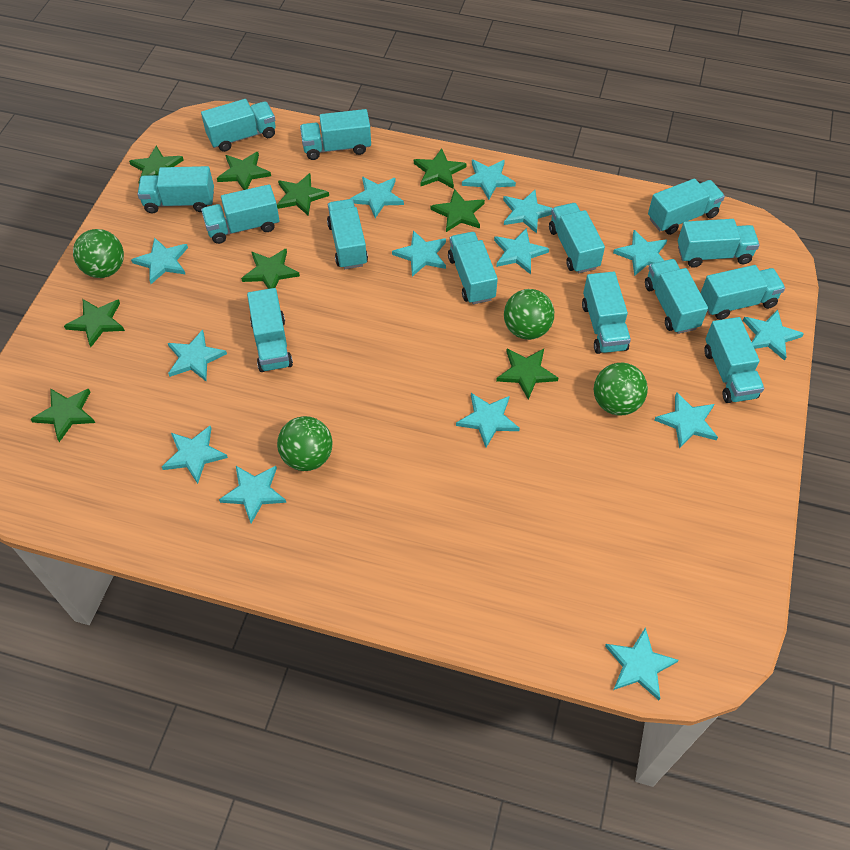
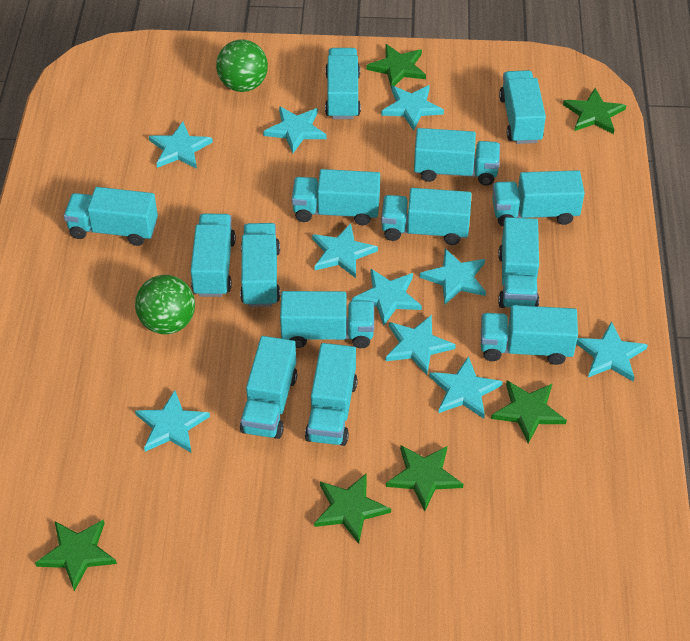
green ball: [73,229,124,278] [277,416,333,471] [504,289,554,340] [594,363,648,416] = 4 -> [135,275,195,334] [216,39,268,92] = 2
green star: [31,388,95,442] [64,299,125,347] [129,146,183,183] [217,152,271,190] [241,249,300,289] [277,173,329,216] [414,148,467,189] [431,189,485,232] [496,349,558,400] = 9 -> [35,519,117,591] [314,473,391,544] [366,44,426,89] [386,445,464,511] [491,381,567,444] [563,88,626,134] = 6
turquoise star: [131,237,188,284] [162,426,228,484] [168,330,227,381] [219,466,286,523] [350,177,404,218] [392,230,446,277] [456,393,520,447] [462,160,516,200] [494,228,549,275] [503,190,552,234] [605,627,679,700] [613,230,667,276] [654,392,718,449] [743,309,804,361] = 14 -> [135,390,210,453] [149,122,213,169] [263,106,327,153] [312,223,378,278] [352,269,422,326] [381,85,444,131] [386,315,456,375] [419,248,486,305] [429,356,503,419] [576,321,648,381] = 10

